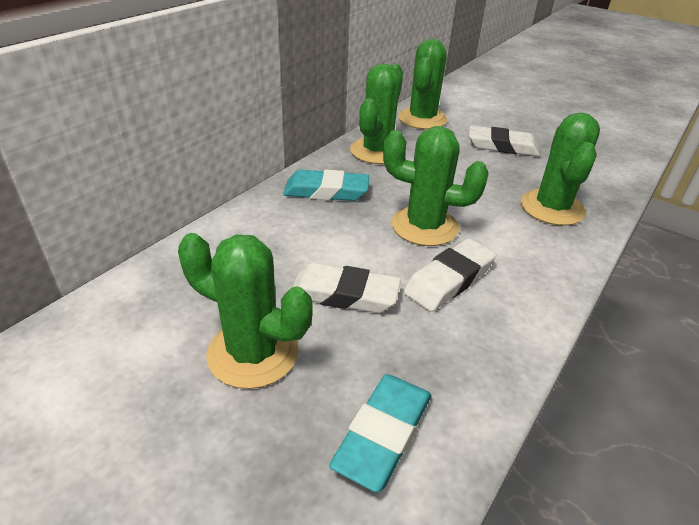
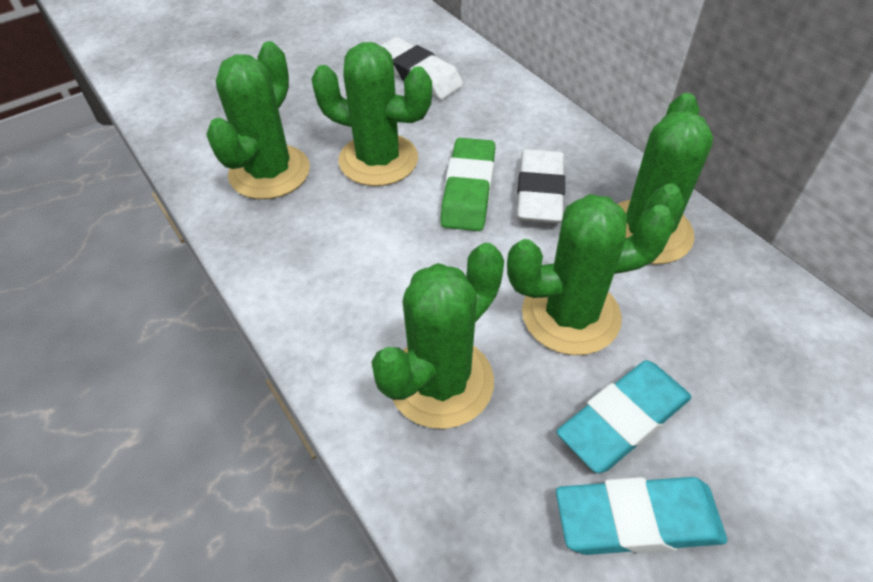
green eraser: none = 0 -> [440,138,495,231] = 1
white eraser: [292,263,401,313] [404,238,496,312] [469,125,540,156] = 3 -> [381,37,464,100] [517,149,565,224] = 2

